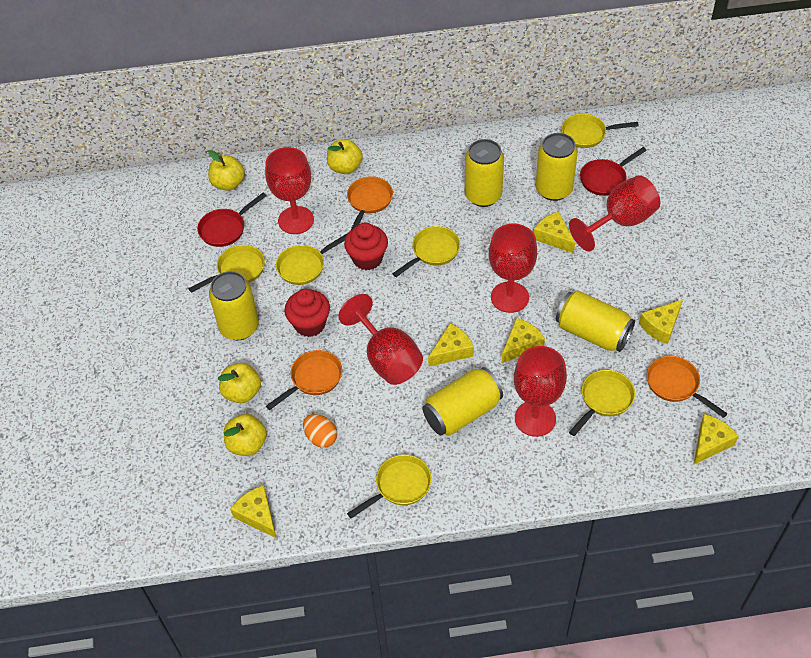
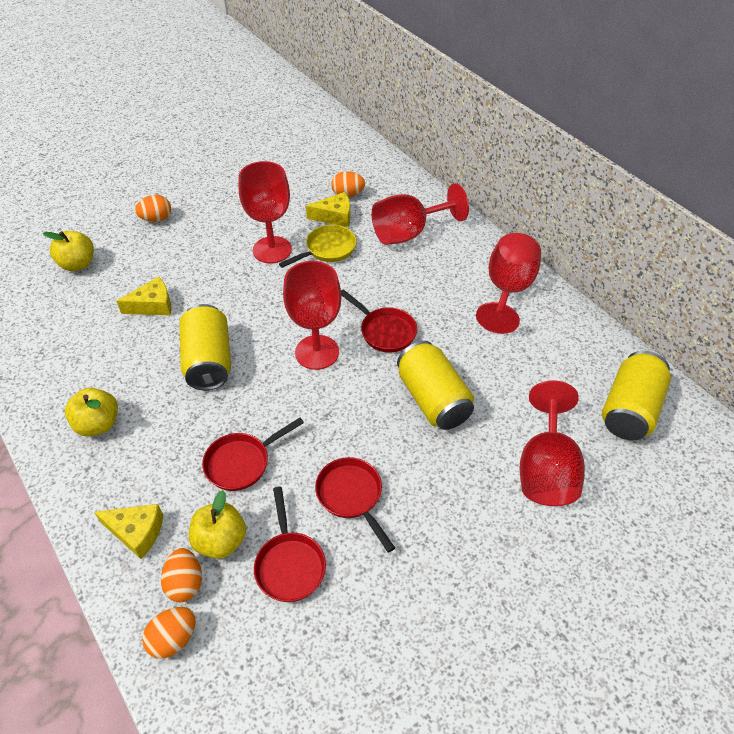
orange egg: [303,414,337,448] = 1 -> [135,195,171,222] [142,607,196,659] [161,548,202,602] [331,171,365,197] = 4
orange pan: [266,350,342,410] [347,176,393,231] [647,356,728,418] = 3 -> none = 0
red cupcake: [284,289,330,337] [344,223,388,270] = 2 -> none = 0
red pan: [197,193,266,247] [580,147,647,196] = 2 -> [202,418,304,491] [254,487,326,602] [315,457,395,553] [341,289,417,352] = 4
yellow apple: [208,150,245,191] [218,363,261,403] [224,414,267,456] [327,139,363,174] = 4 -> [43,231,94,271] [65,388,118,436] [189,490,246,559] = 3
yellow can: [209,271,259,340] [423,367,503,436] [465,139,504,207] [535,133,578,201] [556,291,635,352] = 5 -> [179,304,231,390] [397,341,474,430] [602,351,671,440] = 3
yellow cheese: [230,485,276,538] [428,323,474,367] [502,318,545,363] [534,211,575,253] [639,300,682,344] [693,414,739,465] = 6 -> [94,504,163,559] [116,276,171,315] [306,192,350,227] = 3
yellow pan: [188,245,265,293] [276,233,348,285] [347,455,432,518] [392,226,460,277] [561,114,639,148] [569,370,635,436] = 6 -> [279,225,357,268] = 1

